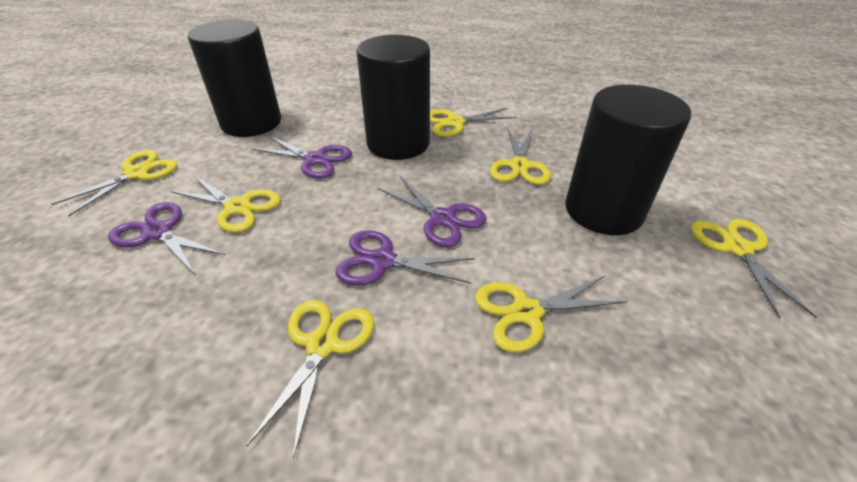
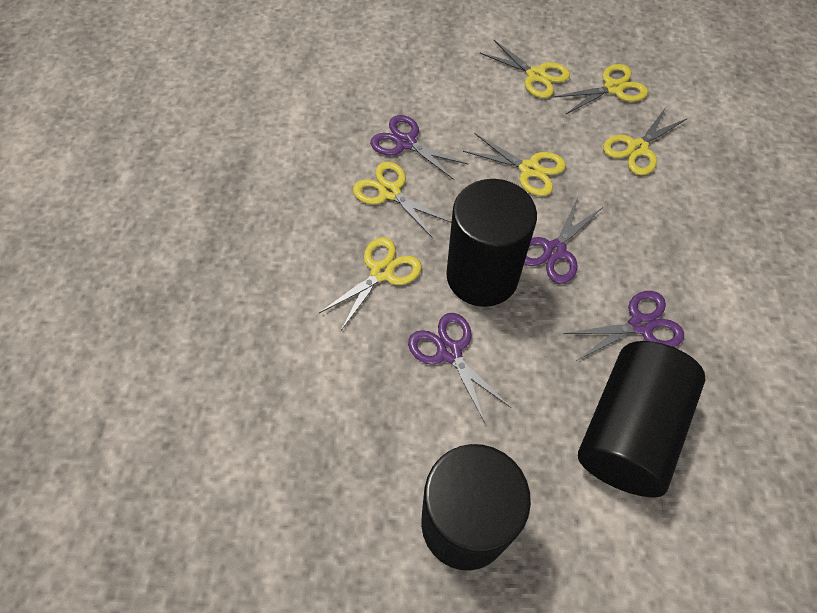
yellow scissors: [51,150,178,217] [170,175,281,233] [246,300,374,459] [430,108,517,137] [475,276,627,352] [490,129,551,185] [691,219,817,319] = 7 -> [319,237,422,331] [353,161,451,238] [463,134,566,196] [480,40,570,98] [553,64,648,115] [603,107,688,175] = 6

